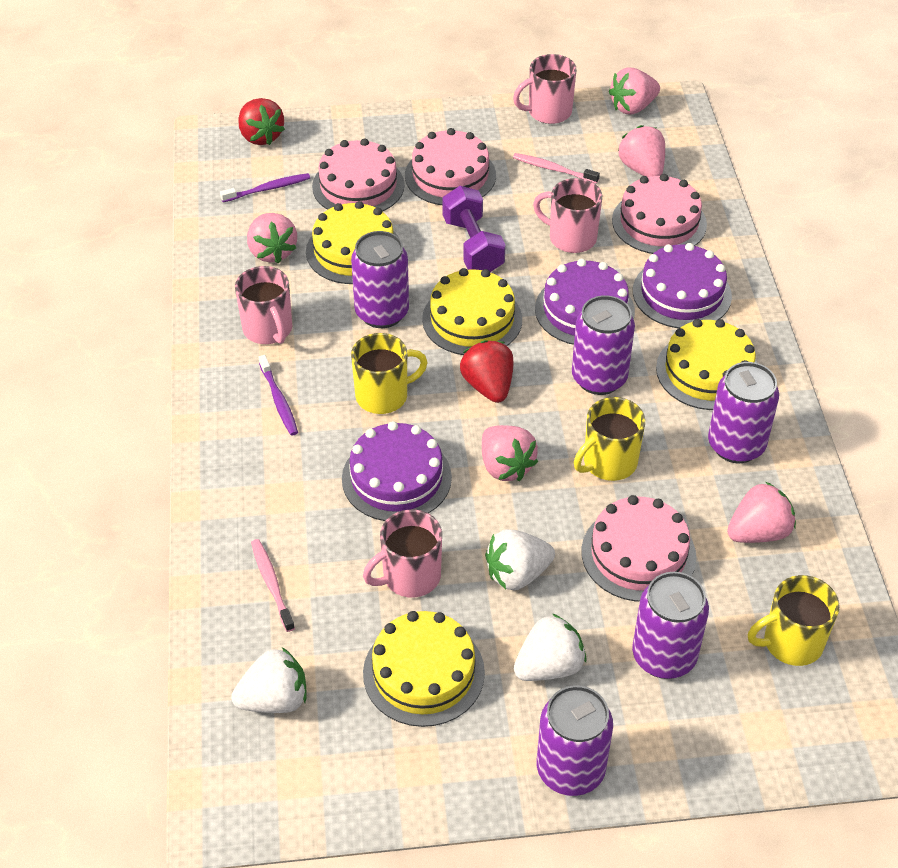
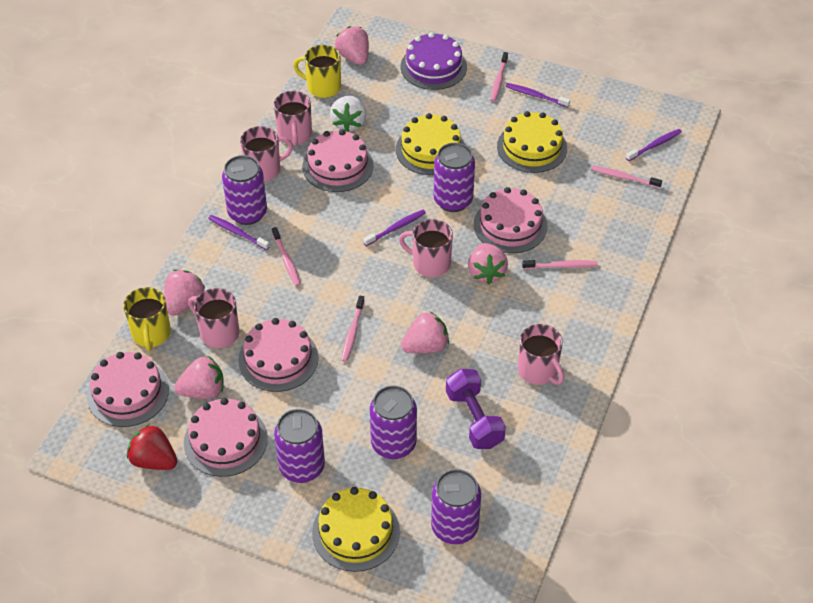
pink cake: [312,138,405,212] [405,128,496,205] [581,495,696,602] [612,174,707,254] = 4 -> [87,352,169,427] [184,398,268,477] [238,318,318,392] [302,129,374,192] [474,187,547,253] = 5
pink mug: [235,266,292,344] [363,509,442,598] [513,54,577,124] [533,178,602,253] = 4 -> [188,288,239,348] [240,126,293,181] [274,91,312,146] [399,219,453,277] [518,324,564,385] = 5
pink toothbrush: [251,539,295,632] [513,153,600,184] = 2 -> [272,227,301,286] [341,296,365,362] [490,52,508,102] [522,260,598,269] [591,165,662,188] = 5
purple cake: [342,421,452,521] [535,259,635,345] [633,243,732,328] = 3 -> [401,32,467,90] = 1
purple toothbrush: [220,173,310,202] [259,355,298,436] = 2 -> [208,215,270,250] [363,210,426,246] [505,83,570,107] [626,129,682,161] = 4
red strawberry: [238,98,285,145] [460,340,513,403] = 2 -> [127,424,177,470] = 1
white strawberry: [231,647,307,713] [485,529,555,590] [514,613,586,681] = 3 -> [330,96,366,132] = 1
yellow cake: [306,201,399,284] [363,611,485,727] [422,268,522,355] [656,319,757,410] = 4 -> [312,487,400,572] [396,113,465,175] [497,111,567,173] = 3
yellow mug: [351,333,428,414] [574,397,645,481] [748,575,840,666] = 3 -> [123,287,171,351] [293,45,341,98] = 2

